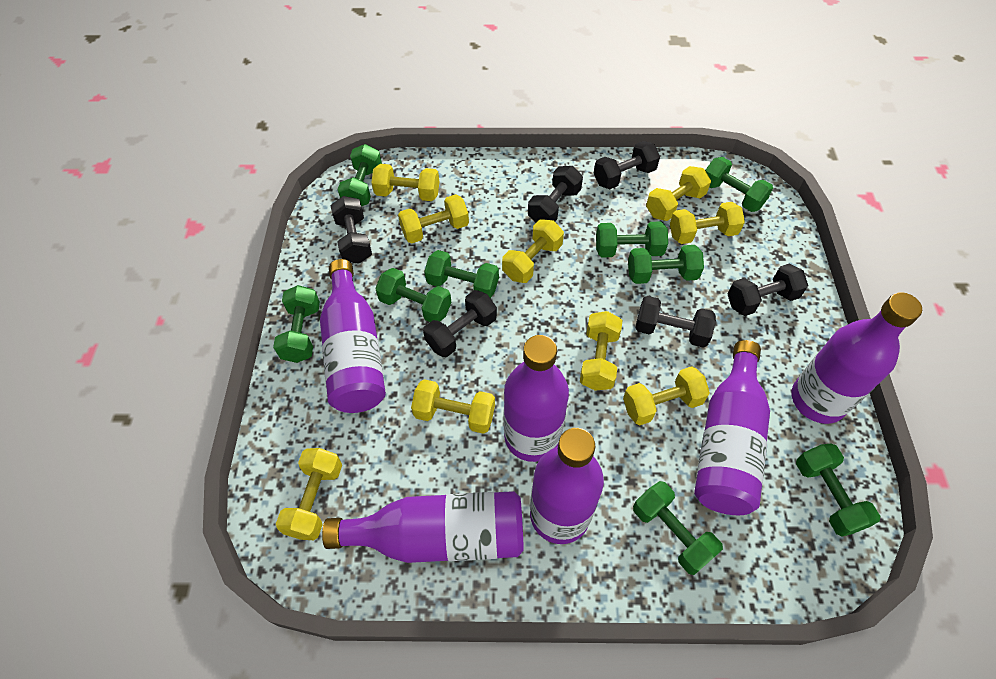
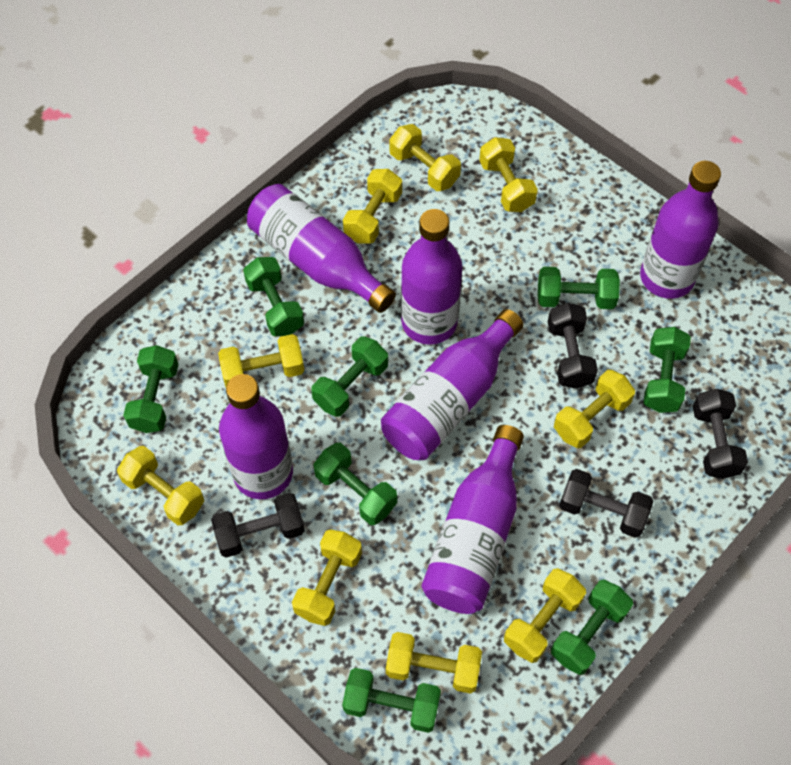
black dumbbell: [331,196,372,264] [423,290,497,357] [528,166,583,223] [594,141,660,189] [636,296,716,348] [727,263,808,316] = 6 -> [211,493,305,558] [548,303,598,389] [559,469,653,538] [693,389,748,479] = 4
green dumbbell: [273,285,320,363] [337,144,382,206] [375,268,452,322] [424,250,499,298] [596,222,668,257] [628,245,704,284] [633,481,723,575] [705,157,773,212] [796,443,880,537] = 9 -> [123,345,179,433] [243,257,304,337] [311,336,388,417] [313,443,397,525] [342,668,441,733] [538,267,620,309] [551,580,633,675] [643,327,691,413] = 8

